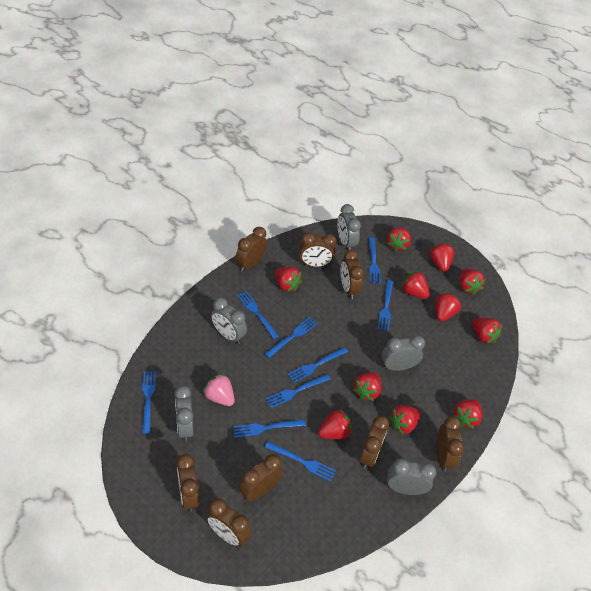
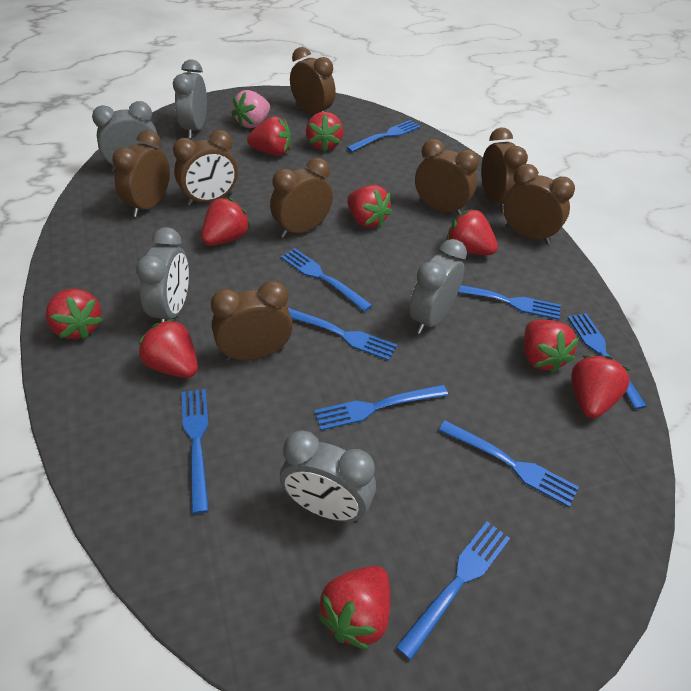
red strawberry: [275,267,302,292] [318,409,352,439] [353,372,381,401] [387,227,411,252] [388,405,421,435] [401,271,430,299] [430,243,455,272] [436,292,461,322] [452,399,482,429] [460,269,485,295] [472,318,502,344] = 11 -> [46,289,103,339] [138,319,198,378] [201,198,251,246] [247,116,291,156] [306,112,343,152] [317,566,390,650] [347,185,392,228] [446,209,498,255] [524,320,579,373] [571,355,630,418] = 10

